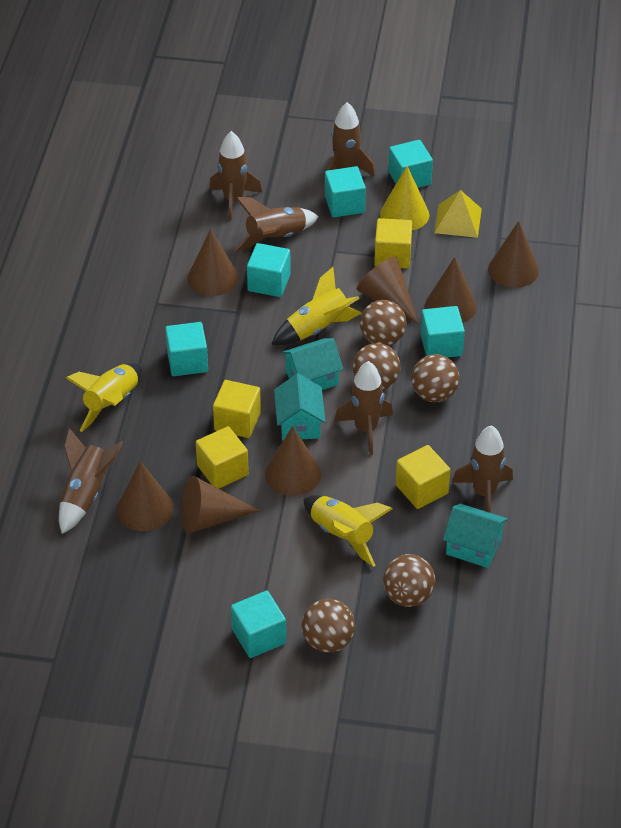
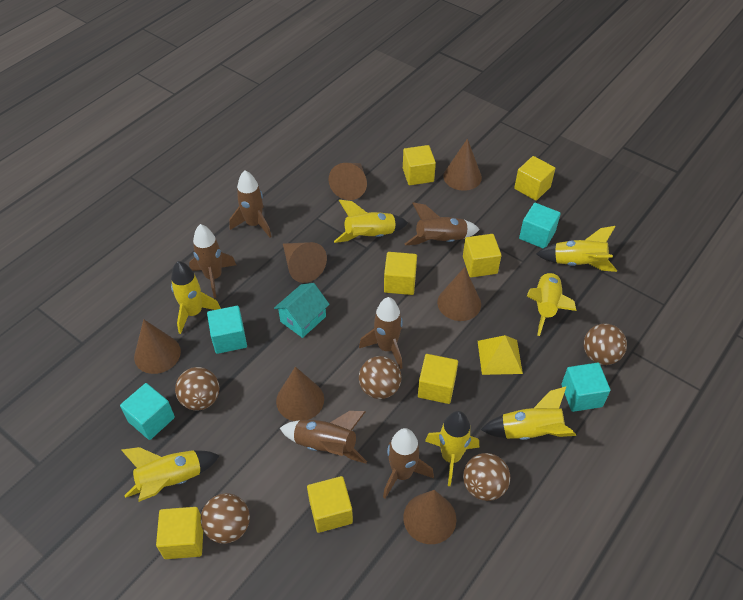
turquoise cube: [165,322,208,376] [231,591,286,658] [247,243,291,297] [325,166,366,217] [389,140,433,188] [421,306,465,357] = 6 -> [120,383,175,440] [207,306,247,354] [519,203,561,248] [561,363,610,412] = 4
turquoise house: [274,373,326,440] [281,338,343,390] [443,503,508,568] = 3 -> [274,283,330,338] = 1
yellow cone: [380,166,429,231] = 1 -> none = 0
yellow cube: [196,426,249,489] [213,380,261,438] [374,218,412,268] [396,445,450,509] = 4 -> [156,507,203,559] [307,476,353,533] [384,252,417,295] [403,145,436,185] [418,354,458,404] [463,234,501,278] [514,156,555,201] = 7
yellow rocket: [66,363,142,432] [271,267,362,345] [303,495,393,567] = 3 -> [121,447,220,502] [171,261,221,334] [334,200,408,243] [425,411,479,486] [481,386,576,440] [527,270,576,336] [536,226,617,272] = 7

